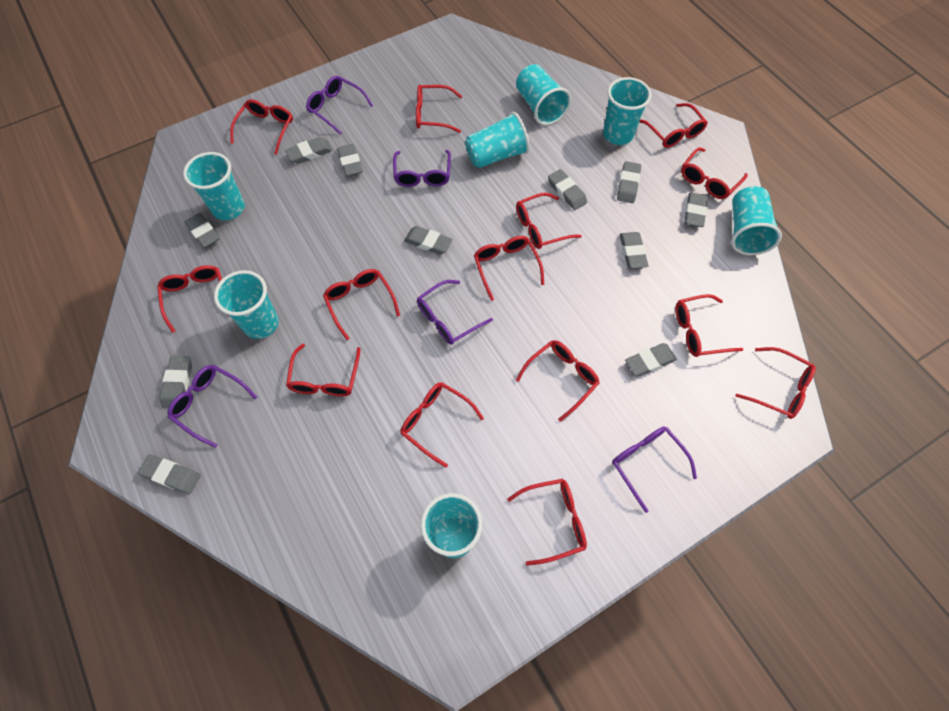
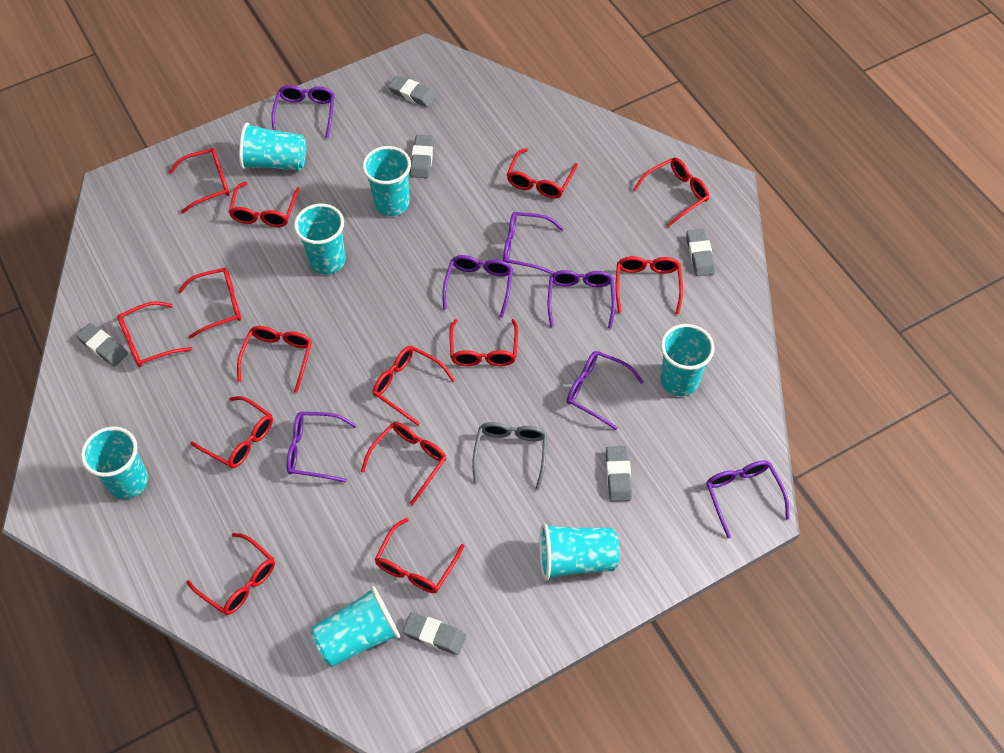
grey eraser: [138,454,201,494] [160,356,192,408] [185,213,220,248] [285,137,333,164] [337,144,363,176] [404,226,453,255] [548,169,587,210] [617,161,641,203] [620,232,649,269] [625,343,677,377] [684,192,708,227] = 11 -> [76,323,128,367] [388,75,436,107] [403,612,466,655] [410,135,434,178] [606,446,632,502] [686,229,715,276] = 6
grey glasses: none = 0 -> [472,422,547,490] = 1
purple glasses: [168,365,257,448] [306,76,373,135] [393,150,451,187] [417,280,493,345] [612,426,697,513] = 5 -> [271,85,335,138] [287,412,356,482] [442,255,513,318] [503,212,564,275] [547,270,615,329] [567,351,644,430] [706,460,790,538] = 7

